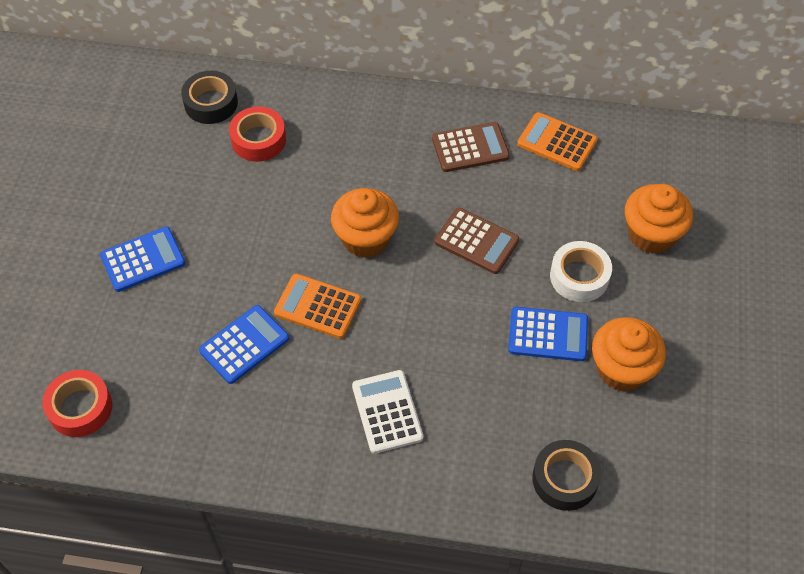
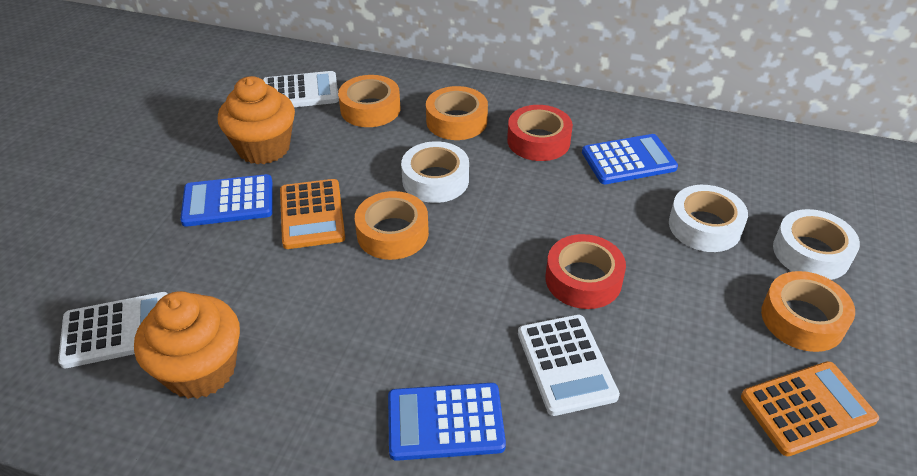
black tape: [181,71,238,124] [532,440,602,511] = 2 -> none = 0
brown calculator: [432,122,510,172] [434,208,520,274] = 2 -> none = 0
orange cupcake: [331,188,399,258] [592,317,666,391] [625,184,693,254] = 3 -> [134,291,240,399] [218,76,295,164] = 2
orange tape: none = 0 -> [338,75,400,127] [355,191,429,260] [426,86,488,140] [761,271,855,352] = 4
white calculator: [352,370,423,454] = 1 -> [58,292,168,368] [263,71,339,107] [518,314,620,416] = 3
white tape: [550,241,612,302] = 1 -> [401,141,469,203] [669,185,748,252] [773,209,860,280] = 3

